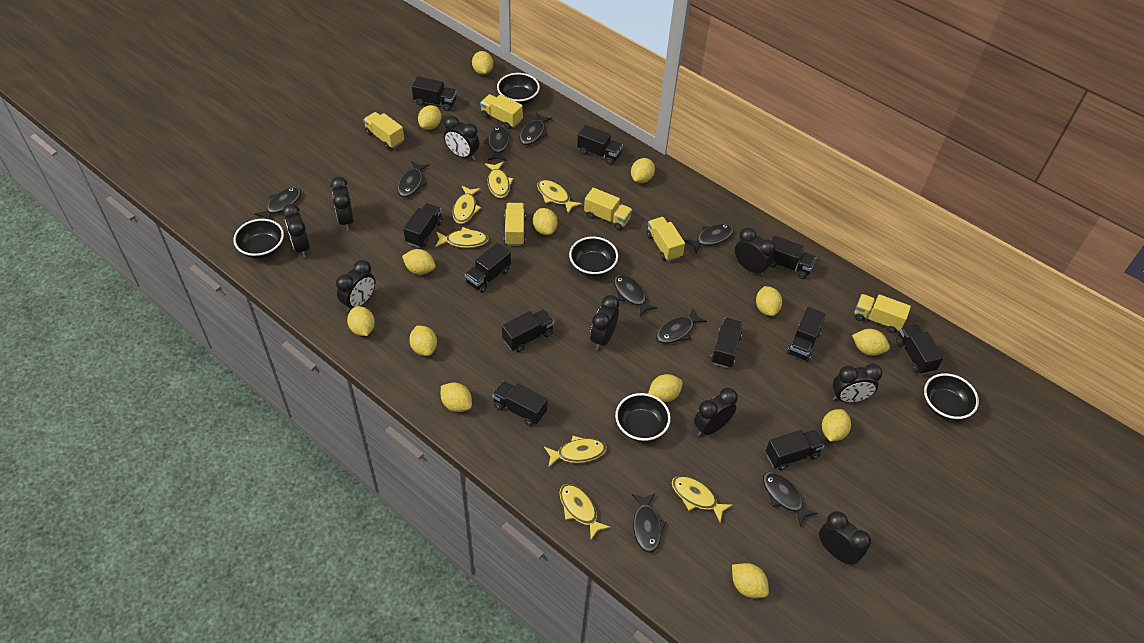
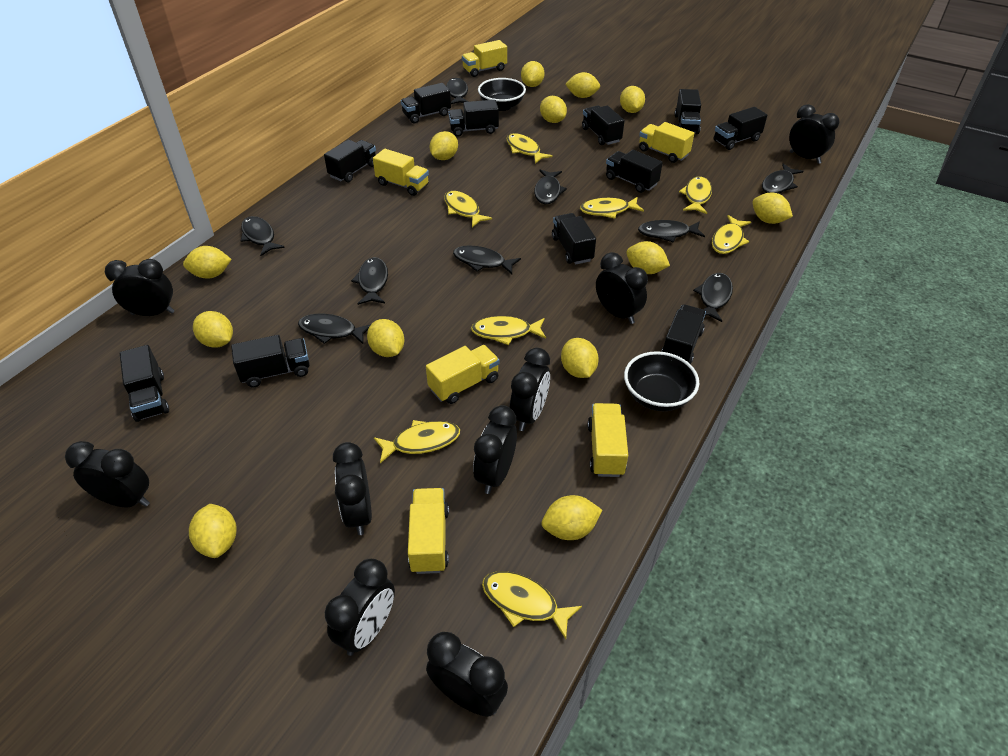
black bowl: [233,219,284,259] [497,73,540,105] [569,237,618,277] [615,393,671,442] [924,373,979,421] = 5 -> [478,78,526,111] [624,351,699,411] = 2
yellow fish: [435,227,489,248] [453,186,481,224] [485,162,513,198] [537,180,582,214] [544,436,607,468] [559,484,611,540] [672,476,733,522] = 7 -> [374,420,460,463] [444,191,492,227] [471,316,546,345] [482,571,582,639] [506,133,553,164] [580,197,644,219] [679,176,712,214] [712,215,751,254] = 8

